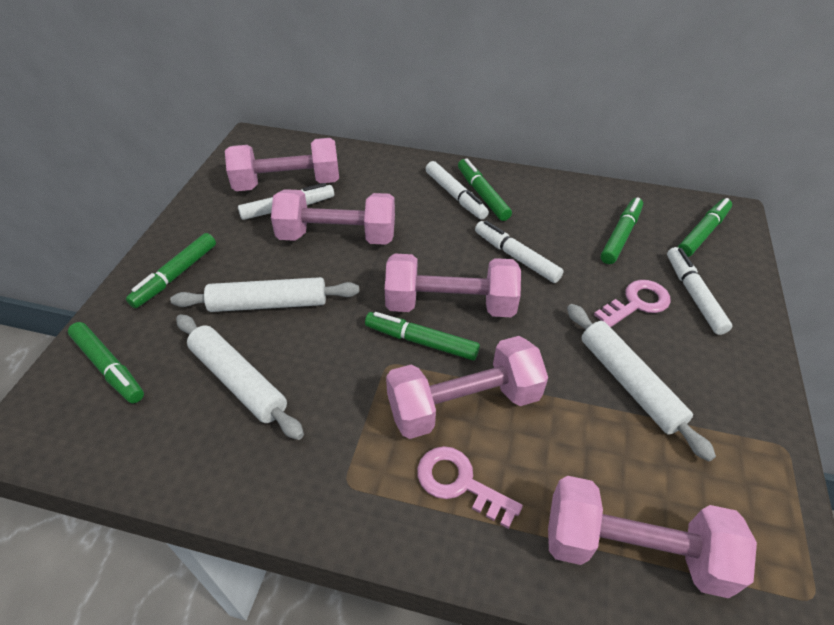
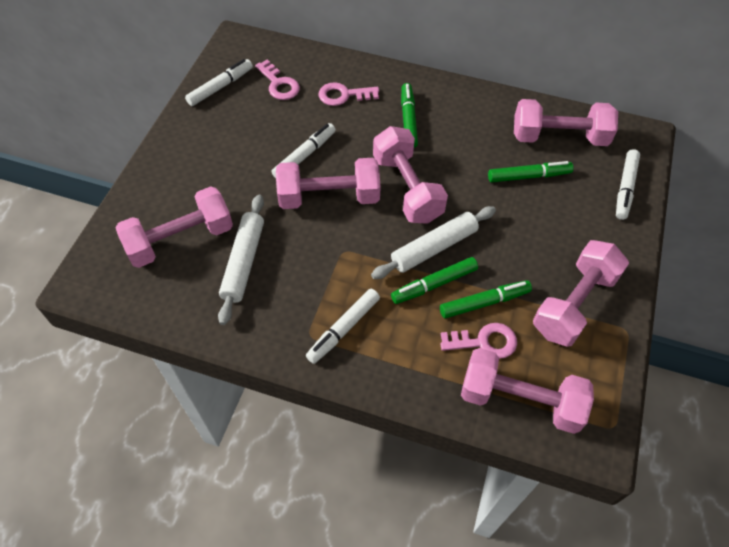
green marker: [68,322,144,403] [126,233,216,308] [365,312,480,360] [458,158,512,221] [601,197,643,264] [678,198,732,257] = 6 -> [391,257,478,304] [401,83,418,148] [440,280,532,318] [488,161,573,183] = 4
pink dumbbell: [225,138,339,191] [271,189,395,245] [385,253,521,317] [386,336,548,439] [548,476,757,599] = 5 -> [116,186,233,268] [276,158,381,209] [373,126,448,224] [461,348,594,434] [514,99,618,146] [533,240,629,347] = 6
pink key: [417,446,523,529] [594,280,671,327] = 2 -> [255,59,300,100] [318,82,379,106] [440,323,517,359] = 3
white rolling pin: [170,277,359,312] [176,314,304,440] [567,304,716,461] = 3 -> [218,195,264,325] [371,206,496,279] = 2

